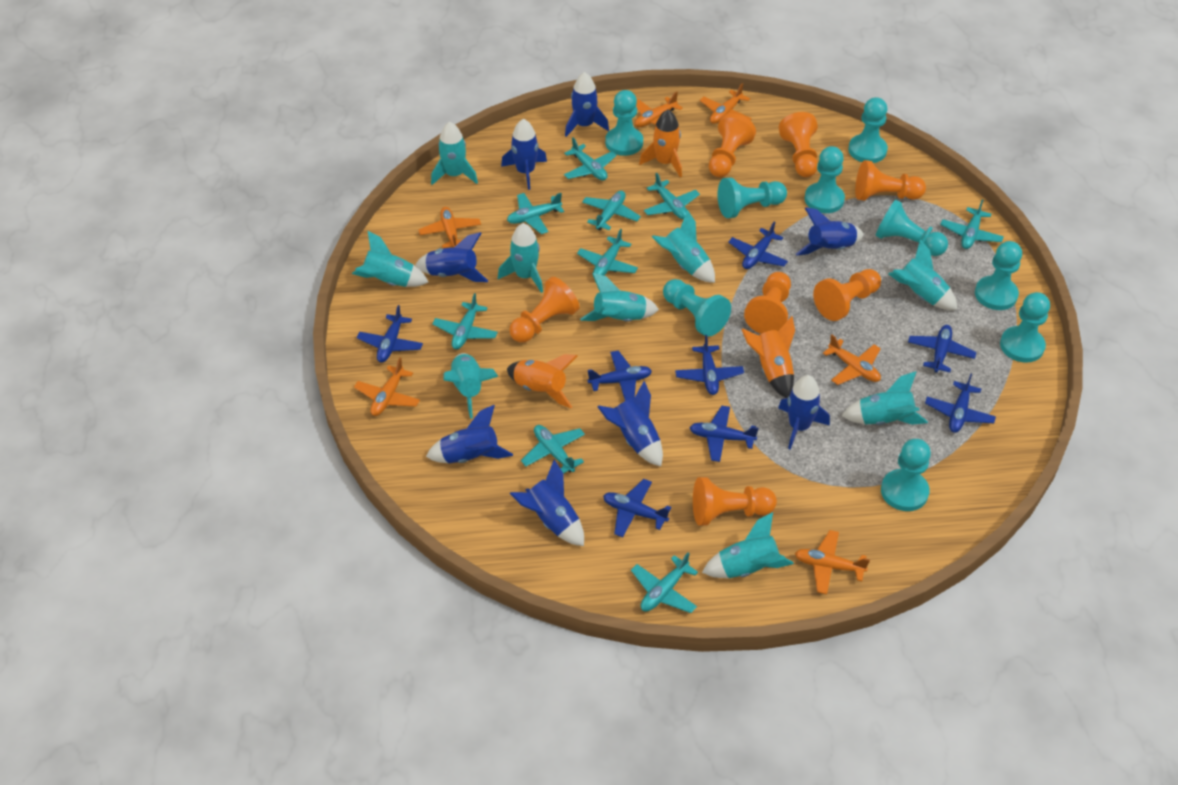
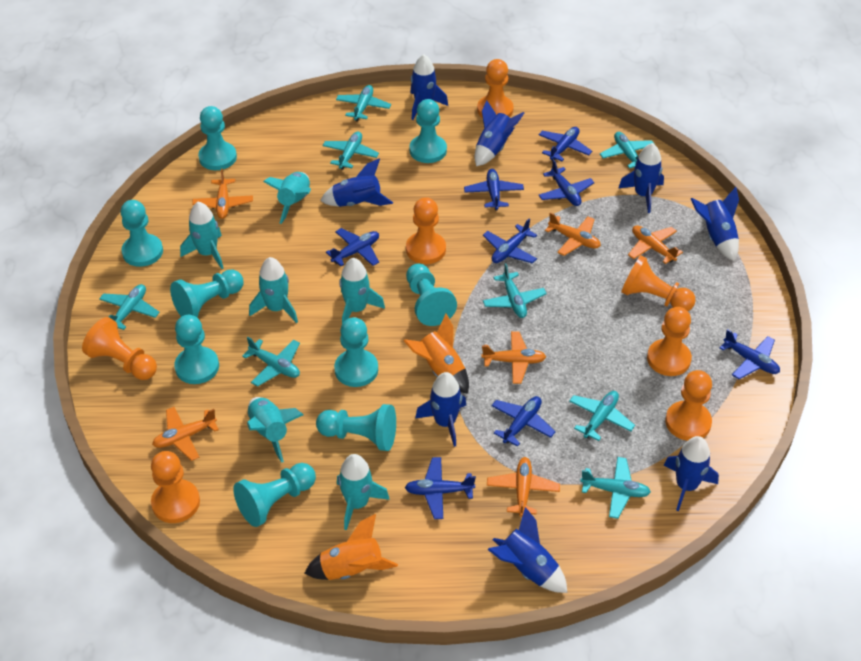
orange rocket: [507,354,577,408] [639,109,682,178] [741,316,795,398] = 3 -> [305,514,398,580] [403,314,469,394] = 2
turquoise plane: [432,293,498,349] [507,193,564,234] [521,425,585,474] [564,137,617,180] [577,229,638,276] [582,191,641,231] [631,552,698,613] [644,173,700,219] [940,199,1004,249] = 9 -> [99,284,160,330] [242,337,300,387] [322,131,379,170] [336,85,391,121] [483,263,547,318] [569,391,635,441] [580,457,651,519] [600,132,654,168] = 8
turquoise rocket: [352,231,429,287] [431,122,478,185] [443,353,498,419] [498,223,543,293] [580,273,659,321] [652,210,715,283] [702,512,794,578] [842,371,928,425] [888,239,957,310] = 9 -> [180,202,223,269] [247,397,303,463] [249,257,298,323] [263,172,311,224] [337,454,390,530] [339,258,385,323] = 6

